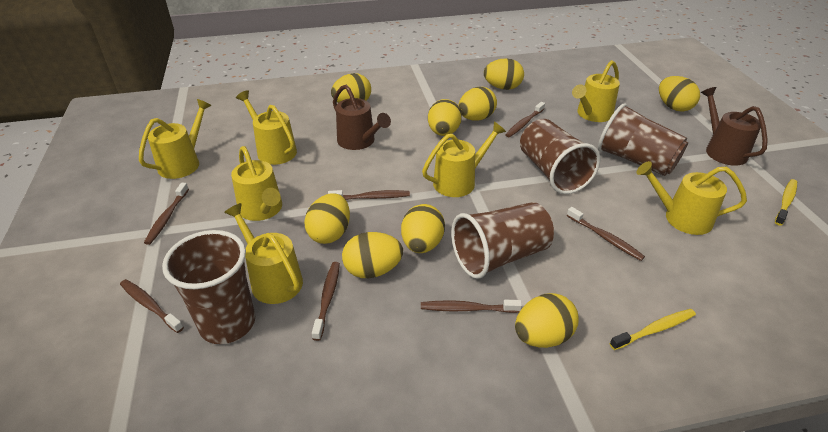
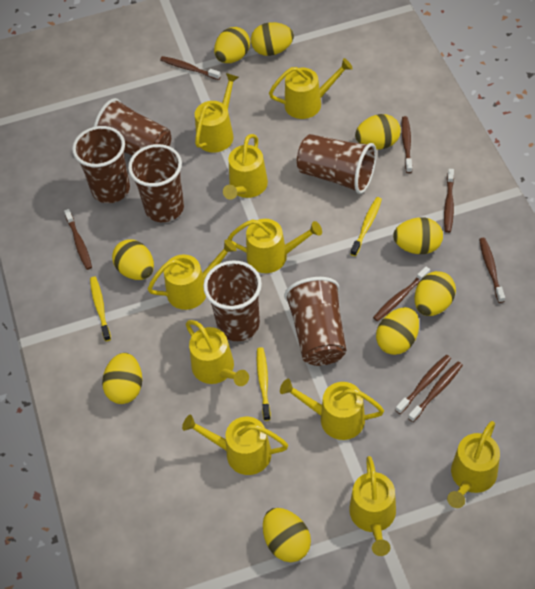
brown cup: [162,230,255,344] [451,202,554,279] [520,119,600,194] [598,103,688,176] = 4 -> [72,126,130,203] [93,98,171,156] [128,144,184,222] [203,260,262,341] [284,277,346,366] [297,134,377,194] = 6
brown toothbrush: [120,279,184,333] [144,183,189,245] [312,262,340,341] [328,190,410,200] [421,300,522,313] [505,102,545,137] [567,207,645,261] = 7 -> [64,209,92,270] [160,56,221,80] [373,266,430,321] [396,355,451,414] [401,116,412,173] [408,361,463,422] [444,169,454,233] [479,238,505,303] = 8
brown watering can: [333,85,391,150] [701,87,768,166] = 2 -> none = 0
yellow toothbrush: [610,309,696,350] [775,179,797,226] = 2 -> [90,277,111,341] [257,347,271,421] [351,197,382,256] = 3
yellow watering can: [139,99,212,179] [224,203,303,304] [231,146,282,221] [236,90,297,165] [422,122,506,197] [572,60,620,122] [636,161,747,235] = 7 -> [148,239,237,310] [182,415,288,475] [186,320,249,386] [195,73,239,153] [223,134,268,200] [227,219,322,273] [269,58,353,119] [280,379,384,440] [349,456,396,556] [447,421,500,508] = 10

